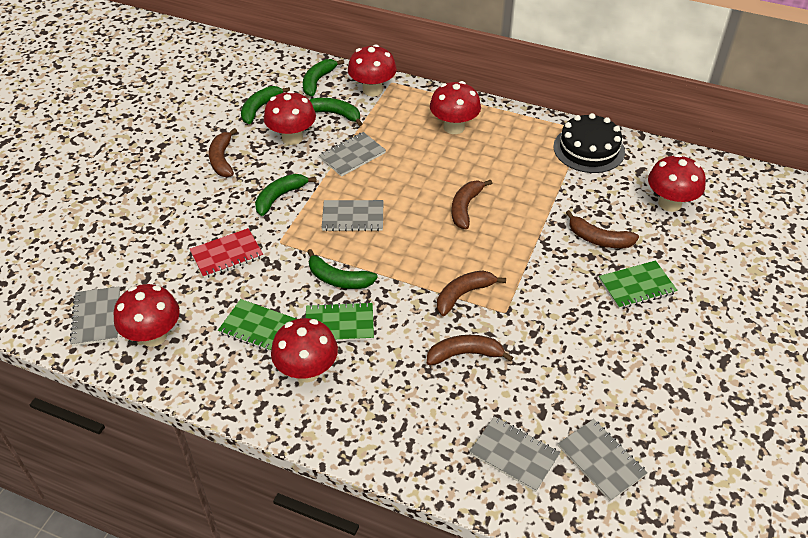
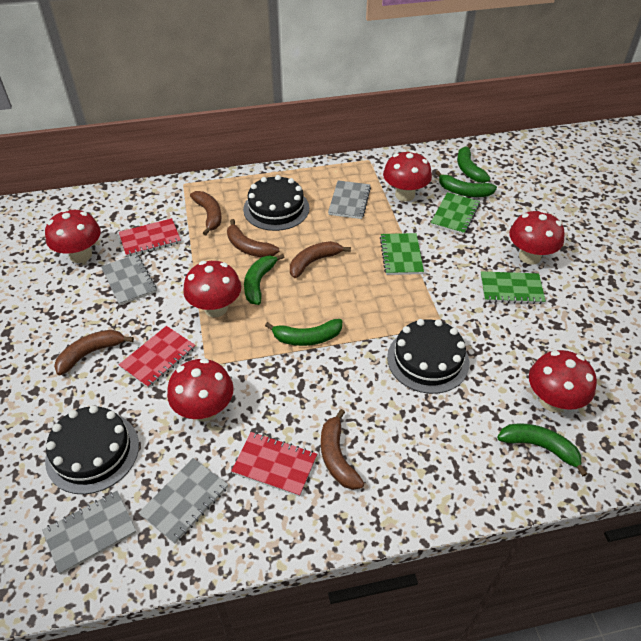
black cake: [553,113,625,173] = 1 -> [45,405,139,494] [243,175,309,231] [387,319,470,394] = 3
grey notebook: [69,287,120,346] [319,132,386,177] [322,200,383,231] [469,416,560,492] [558,419,648,501] = 5 -> [42,491,137,575] [101,254,157,305] [138,458,228,544] [328,180,371,219] = 4
red notebook: [190,228,263,278] = 1 -> [119,218,181,257] [119,326,196,388] [231,432,317,497] = 3

